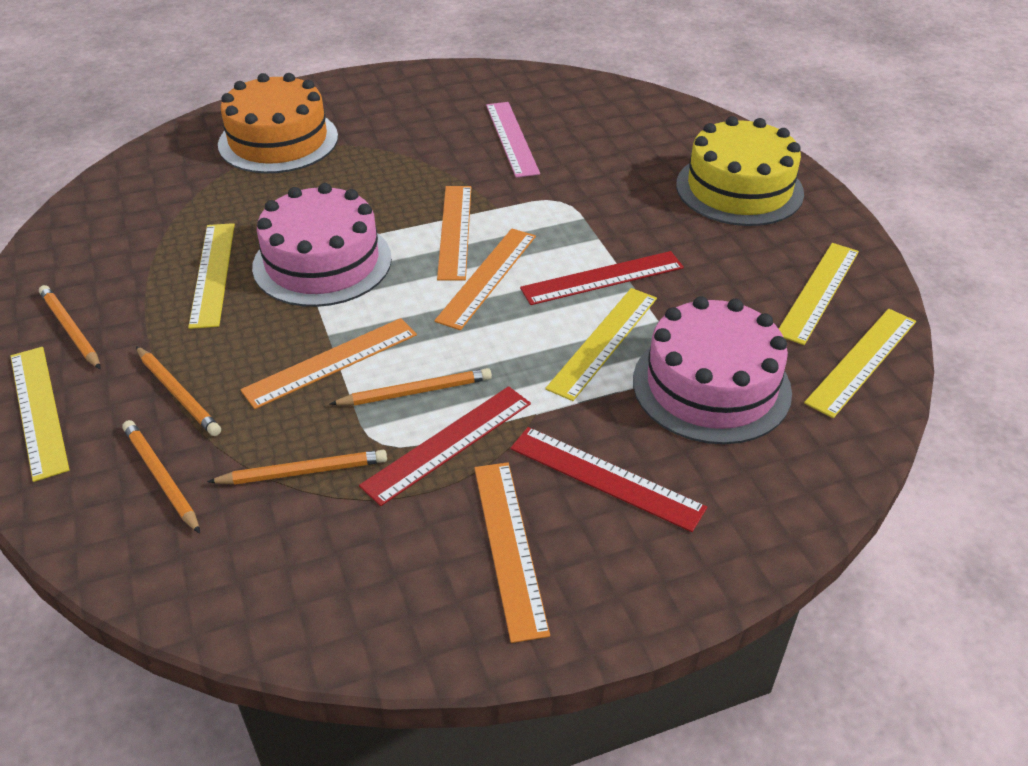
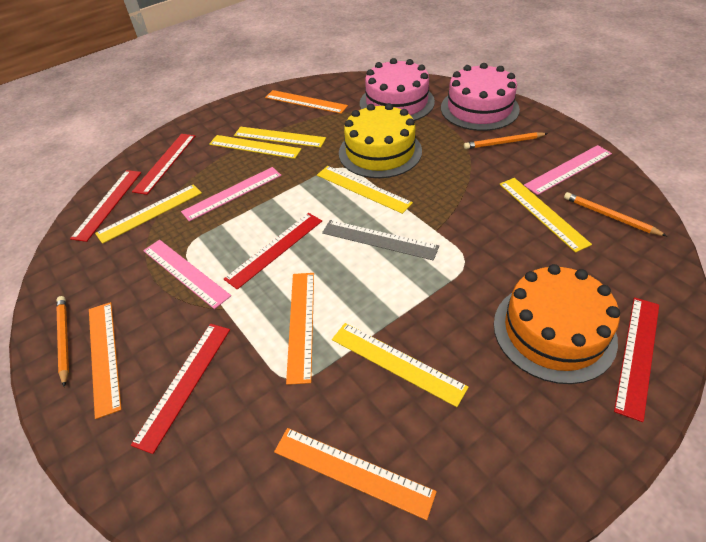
grey ruler: none = 0 -> [322,220,439,261] = 1
orange pencil: [39,285,101,369] [123,420,200,533] [136,346,221,436] [207,450,387,485] [330,368,492,406] = 5 -> [56,296,69,387] [464,132,548,149] [564,192,667,236] = 3
pink ruler: [486,102,540,178] = 1 -> [143,240,231,309] [181,167,281,222] [524,145,612,195] = 3
red ruler: [359,386,531,506] [510,427,707,532] [520,251,684,305] = 3 -> [70,170,142,242] [131,324,230,454] [132,134,195,195] [224,213,322,289] [614,297,659,422] = 5
yellow ruler: [10,347,69,482] [188,223,235,329] [545,288,657,401] [779,243,859,345] [804,309,916,418] = 5 -> [95,184,202,244] [209,135,301,159] [234,127,326,148] [317,166,413,214] [332,323,469,407] [499,178,592,253] = 6

